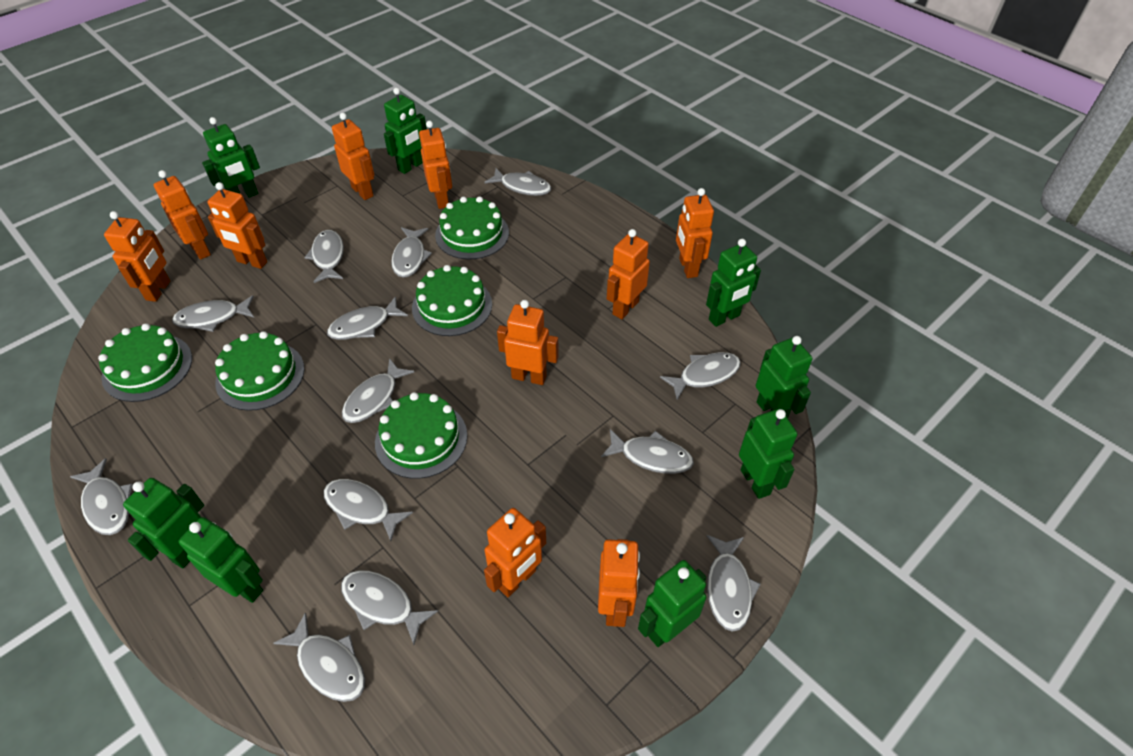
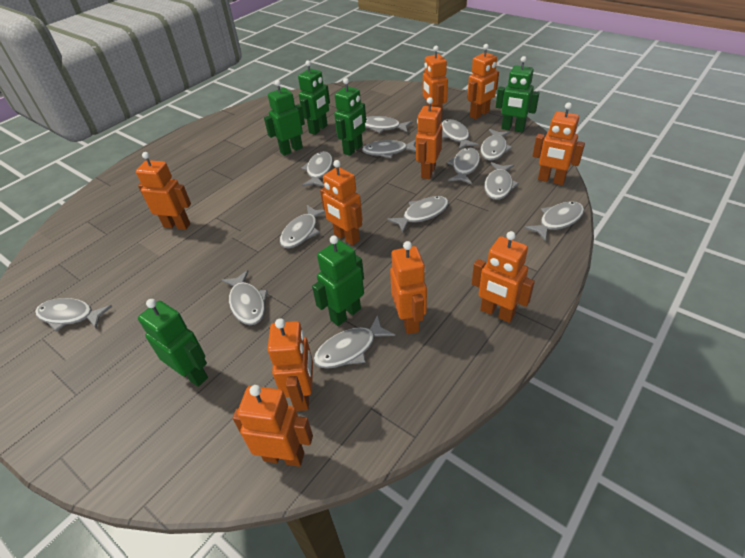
green cake: [98,323,192,402] [215,331,304,411] [375,392,467,479] [412,265,492,336] [435,196,509,259] = 5 -> none = 0
green robot: [123,478,204,568] [179,517,263,603] [202,117,260,198] [384,88,427,174] [638,560,706,647] [706,239,761,327] [739,409,797,499] [756,336,813,418] = 8 -> [138,299,208,387] [264,80,305,156] [298,60,330,135] [312,235,364,326] [334,78,366,156] [496,56,540,132] = 6

